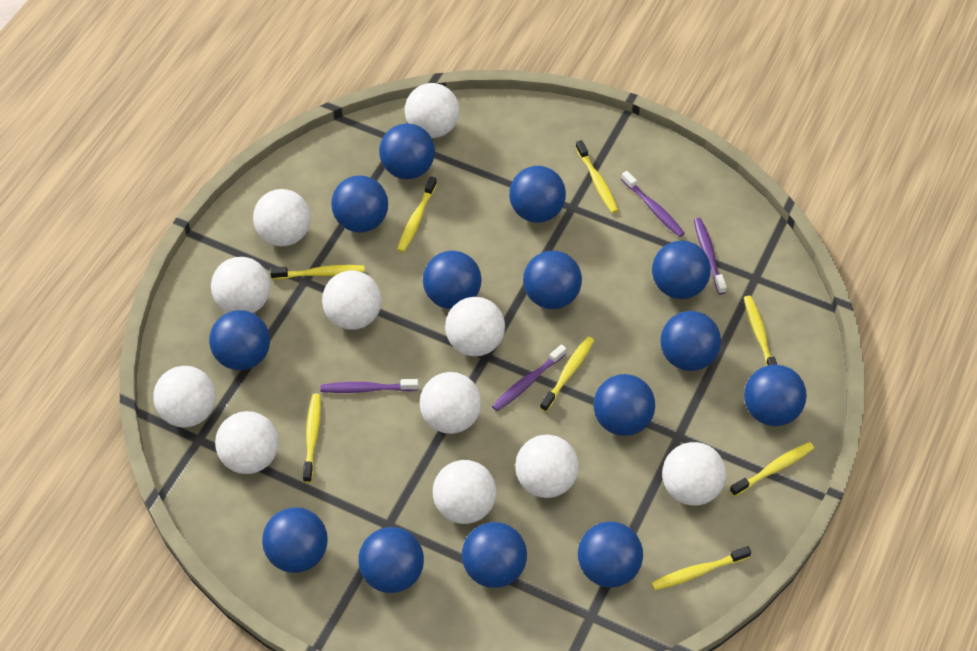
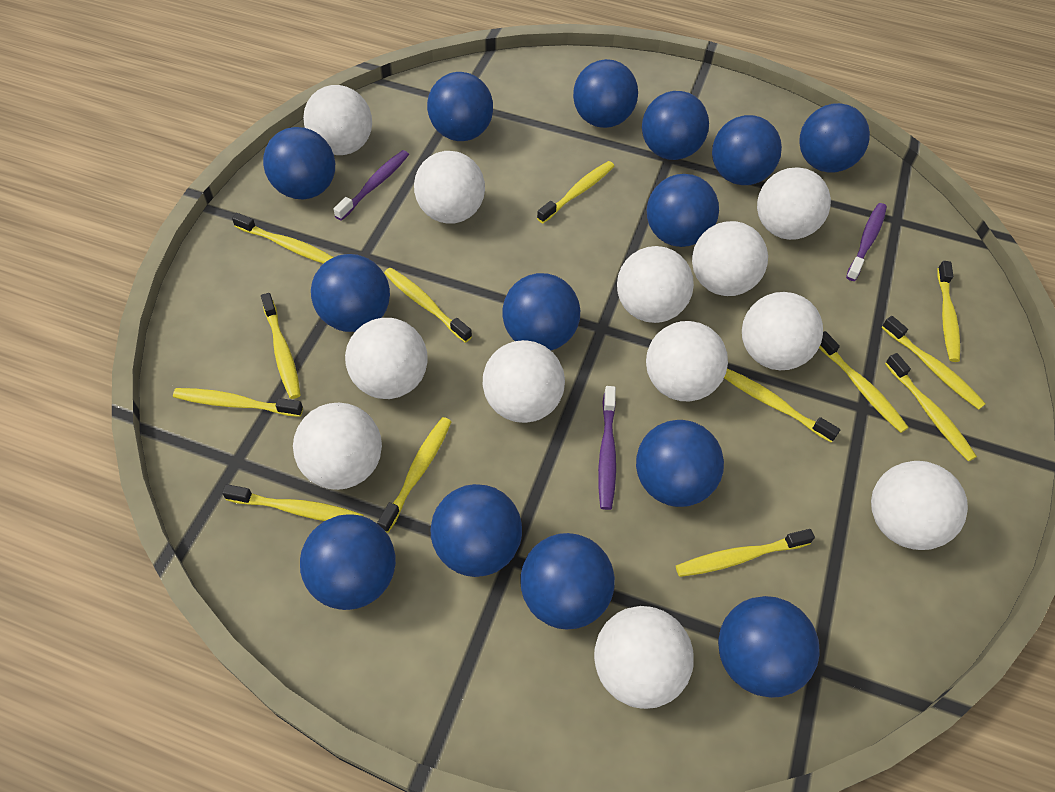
purple toothbrush: [320,379,418,393] [492,344,566,411] [621,171,685,237] [694,218,727,294] = 4 -> [333,150,409,221] [598,386,616,510] [846,203,887,281] = 3
white ball: [153,366,216,427] [211,257,270,313] [215,411,279,474] [253,189,311,246] [322,271,382,330] [405,83,459,138] [420,372,481,434] [433,460,497,524] [445,297,505,357] [515,435,579,498] [662,442,726,506] = 11 -> [293,403,382,490] [303,85,372,155] [345,318,428,399] [414,151,485,224] [483,340,565,423] [594,606,694,709] [617,246,694,323] [646,321,728,401] [692,221,768,296] [742,292,823,370] [757,167,831,240] [871,461,968,550] = 12
yellow toothbrush: [270,265,365,279] [303,394,321,483] [397,176,437,252] [540,337,594,412] [576,140,618,213] [651,546,751,590] [730,442,814,497] [744,296,777,366] = 8 -> [173,388,303,417] [222,484,364,521] [232,213,334,264] [261,293,301,399] [377,417,451,533] [384,268,472,343] [537,161,614,223] [676,529,815,577] [724,368,840,442] [819,331,909,433] [882,316,986,410] [885,353,977,461] [937,261,960,362] = 13

